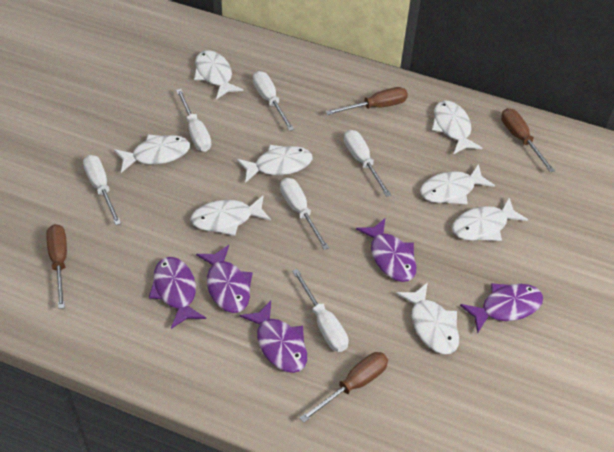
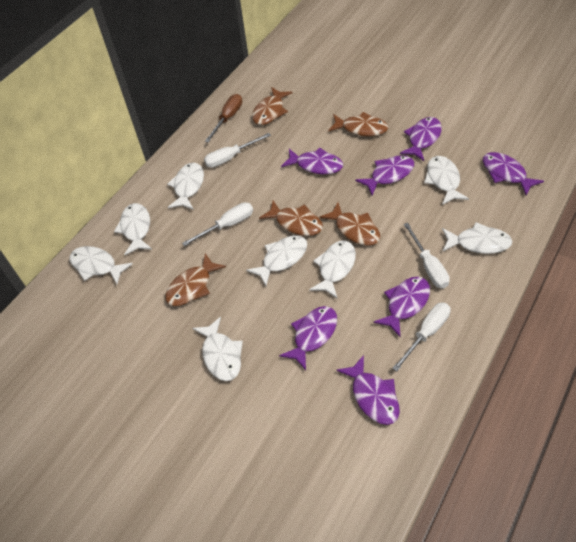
brown fish: none = 0 -> [165,253,226,306] [252,87,292,125] [259,200,323,236] [319,202,380,246] [328,112,388,136] = 5
brown screwdriver: [46,224,67,309] [300,352,388,423] [326,87,408,115] [501,108,555,172] = 4 -> [205,94,242,143] = 1
purple fish: [149,257,206,329] [196,245,253,313] [240,301,307,373] [356,218,416,282] [460,283,543,334] = 5 -> [279,306,337,370] [281,148,343,174] [336,355,400,425] [355,155,414,195] [373,277,430,337] [400,117,442,161] [483,152,544,195] = 7
white screwdriver: [83,155,121,225] [176,89,211,152] [253,71,294,131] [280,178,329,250] [292,269,349,352] [344,130,391,197] = 6 -> [182,202,253,246] [204,133,271,168] [392,302,451,371] [404,223,450,288] = 4

